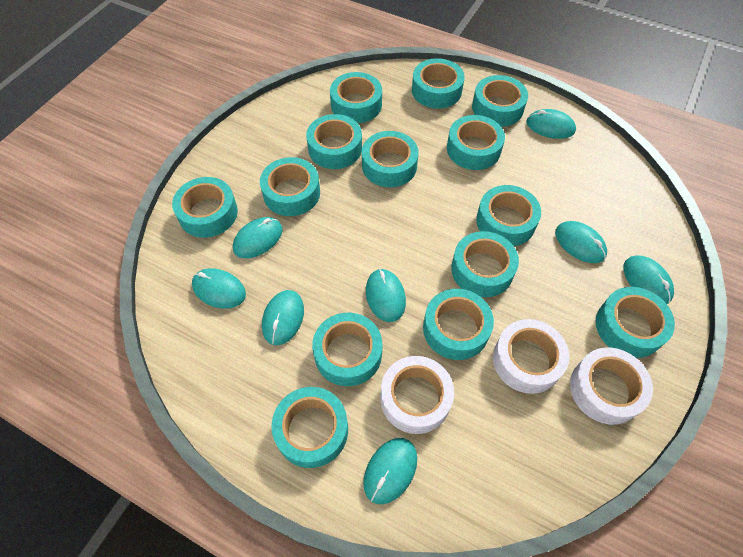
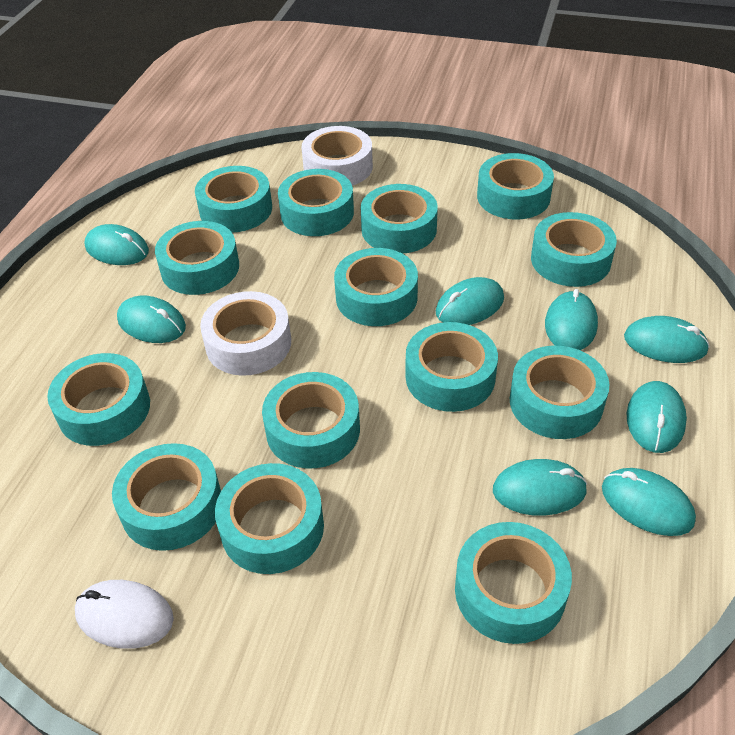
white mouse: none = 0 -> [75,580,174,649] = 1
white tape: [380,356,454,434] [493,319,569,394] [570,347,653,425] = 3 -> [200,291,291,376] [302,126,373,186] = 2

